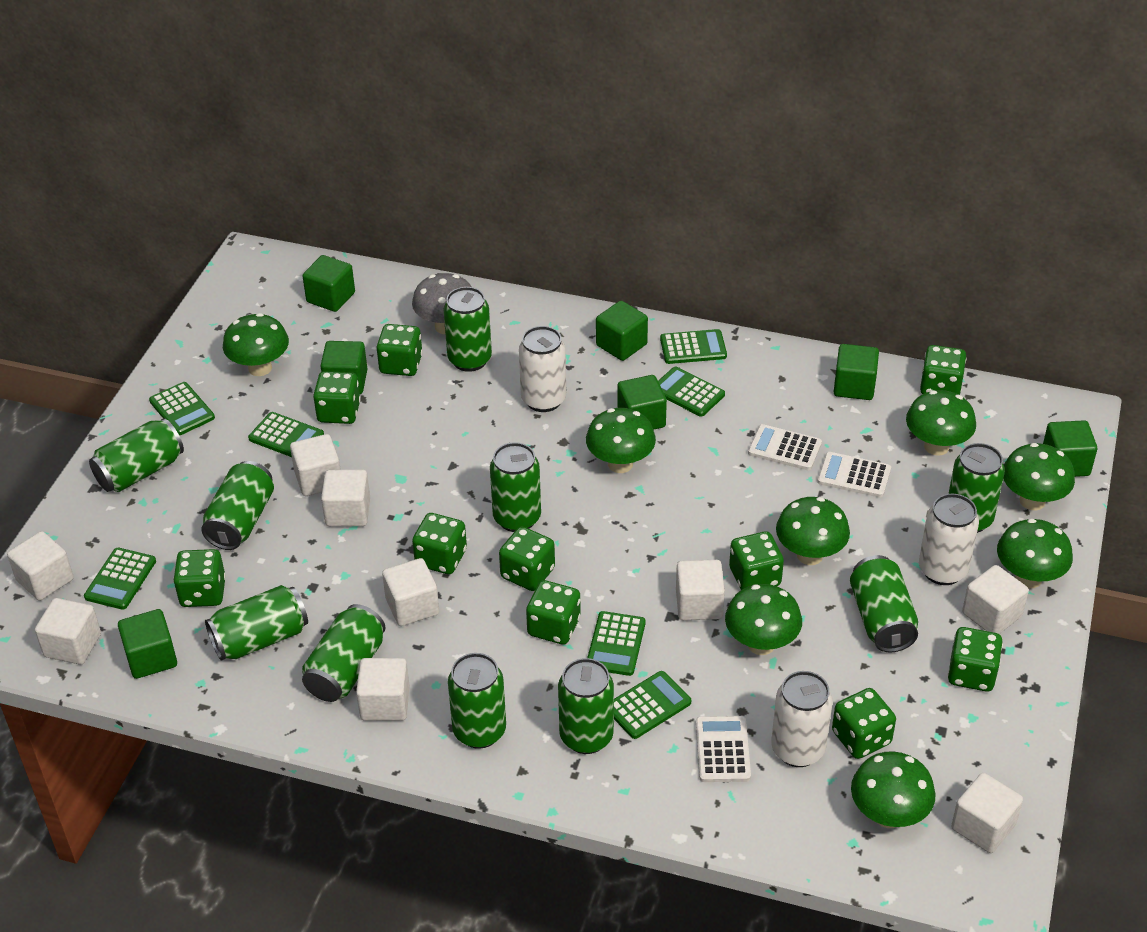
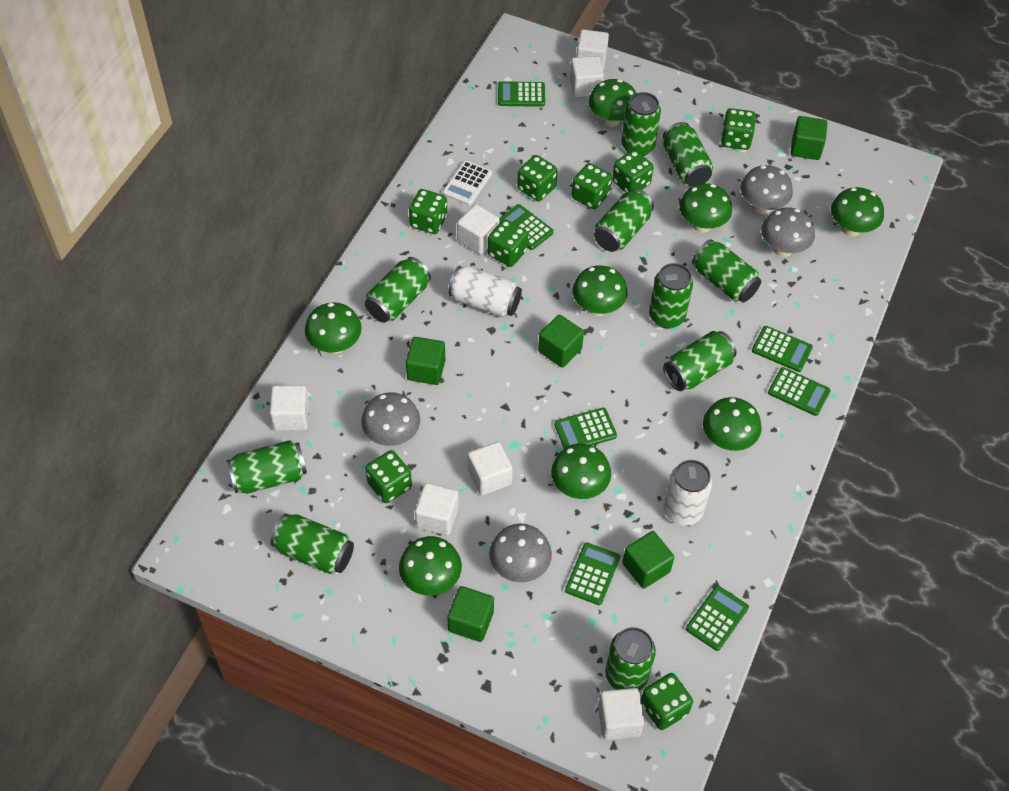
green cube: [118,609,177,679] [303,255,355,312] [320,341,367,394] [596,301,648,361] [617,375,667,430] [834,344,879,400] [1043,420,1097,477] = 7 -> [406,337,445,385] [447,586,494,642] [538,315,584,368] [622,531,674,589] [791,116,827,160] = 5
green dice: [173,549,226,607] [313,371,361,424] [376,324,423,376] [412,513,467,574] [499,526,555,591] [526,580,581,645] [729,531,784,590] [832,688,896,759] [920,345,966,395] [948,627,1003,692] = 10 -> [365,450,412,503] [409,189,447,234] [488,219,528,267] [517,155,558,201] [572,163,612,209] [612,150,654,193] [641,673,693,730] [721,108,756,150] = 8
grey mushroom: [412,273,471,334] = 1 -> [361,392,420,446] [489,524,552,582] [740,165,793,214] [761,207,815,257] = 4
white calculator: [696,716,751,782] [748,424,822,470] [817,452,891,498] = 3 -> [443,160,492,205] = 1
white can: [519,326,566,412] [771,671,833,767] [919,494,979,585] = 3 -> [448,266,522,317] [664,460,712,526] = 2
white cube: [7,531,74,601] [35,598,101,665] [290,434,341,496] [321,469,370,526] [356,658,410,721] [382,558,439,626] [676,560,725,620] [951,773,1023,853] [962,565,1029,634] = 9 -> [270,385,309,431] [415,483,459,536] [457,204,499,255] [468,442,513,496] [570,56,604,98] [576,29,609,70] [598,688,644,740] = 7

